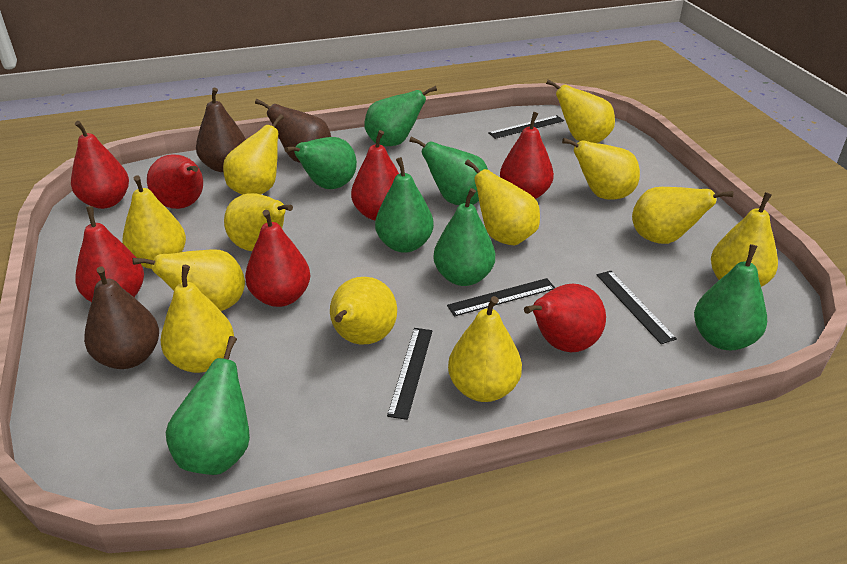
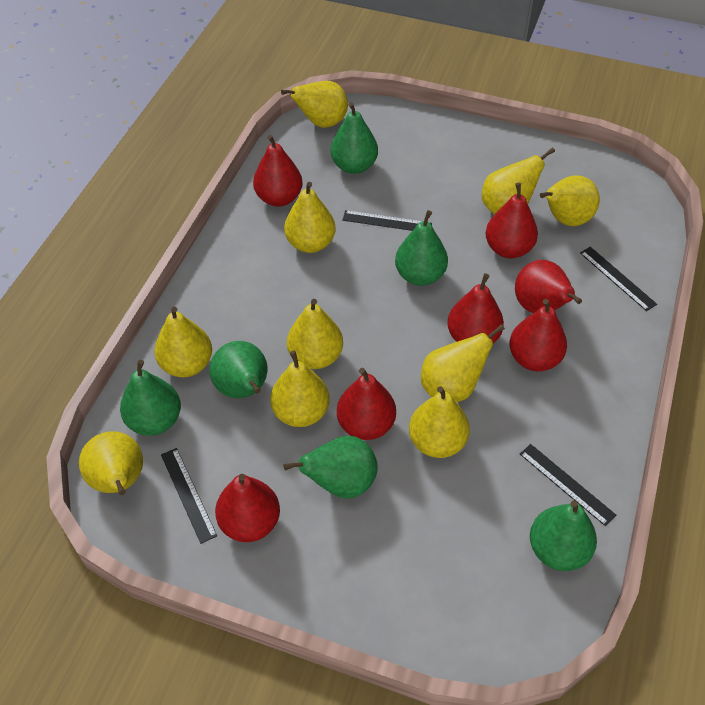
brown pear: [84,266,159,369] [196,88,246,172] [255,99,331,163] = 3 -> none = 0
green pear: [166,336,250,475] [285,137,357,189] [364,86,437,146] [375,157,434,253] [409,137,488,205] [433,188,495,286] [694,244,767,350] = 7 -> [120,360,181,436] [210,341,267,398] [283,436,378,499] [331,102,378,174] [395,210,448,286] [530,501,597,571] = 6
yellow pear: [122,175,186,269] [132,249,245,311] [161,265,234,373] [223,114,284,195] [224,193,293,251] [330,277,397,345] [448,296,522,402] [465,159,540,246] [546,80,615,143] [562,138,640,200] [632,187,734,244] [711,192,778,287] = 12 -> [79,431,143,495] [154,307,212,377] [270,351,329,427] [281,81,348,128] [284,182,336,253] [287,299,343,369] [409,386,470,458] [421,324,505,402] [482,147,555,215] [540,175,600,226] = 10

